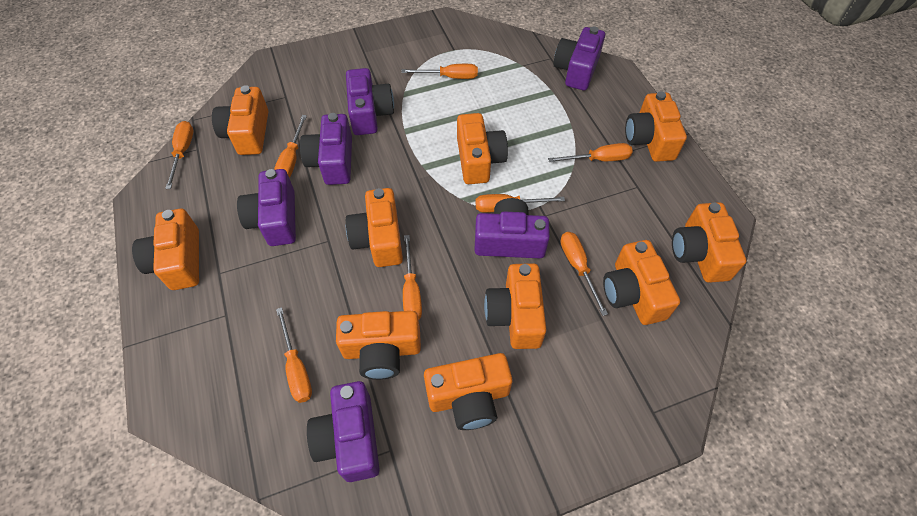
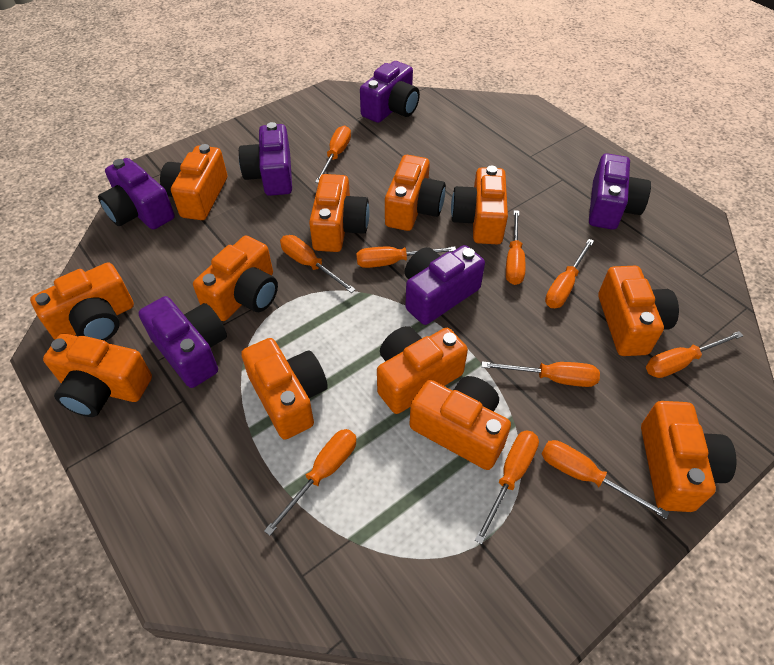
orange camera: [132,209,199,290] [212,85,268,155] [336,311,421,380] [346,188,403,267] [424,353,512,430] [457,113,508,184] [484,263,546,349] [603,240,680,325] [625,91,687,162] [672,202,746,283] = 10 -> [30,263,134,341] [43,334,152,417] [160,144,227,220] [193,236,278,321] [241,338,328,440] [309,174,369,252] [377,326,468,414] [385,155,446,231] [409,376,511,470] [451,166,508,244] [598,266,679,356] [641,401,737,512] = 12
orange screwdriver: [165,121,194,189] [274,115,307,178] [276,307,312,403] [401,64,478,79] [403,235,422,319] [475,194,565,213] [548,143,633,162] [560,232,608,316] = 8 -> [264,429,357,536] [280,235,356,293] [315,126,351,183] [356,246,456,268] [475,430,539,544] [481,361,600,387] [506,210,526,285] [542,440,669,519] [545,239,594,308] [646,331,743,378] = 10

